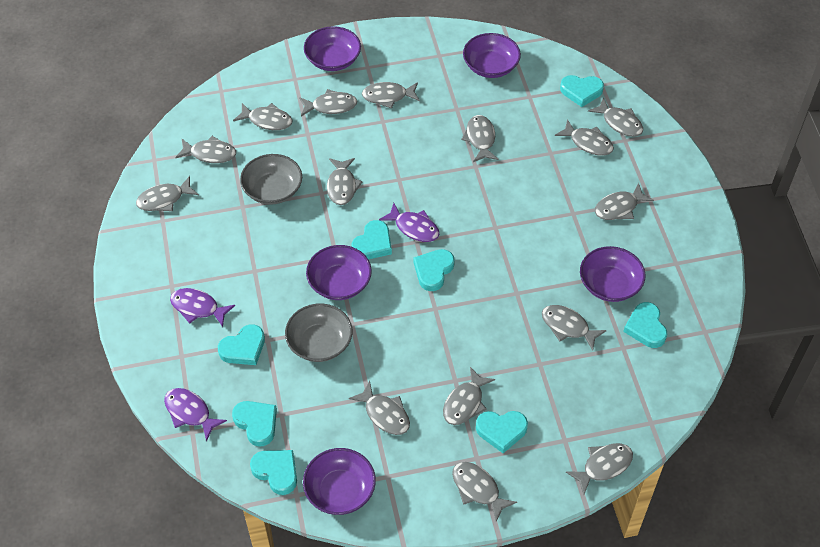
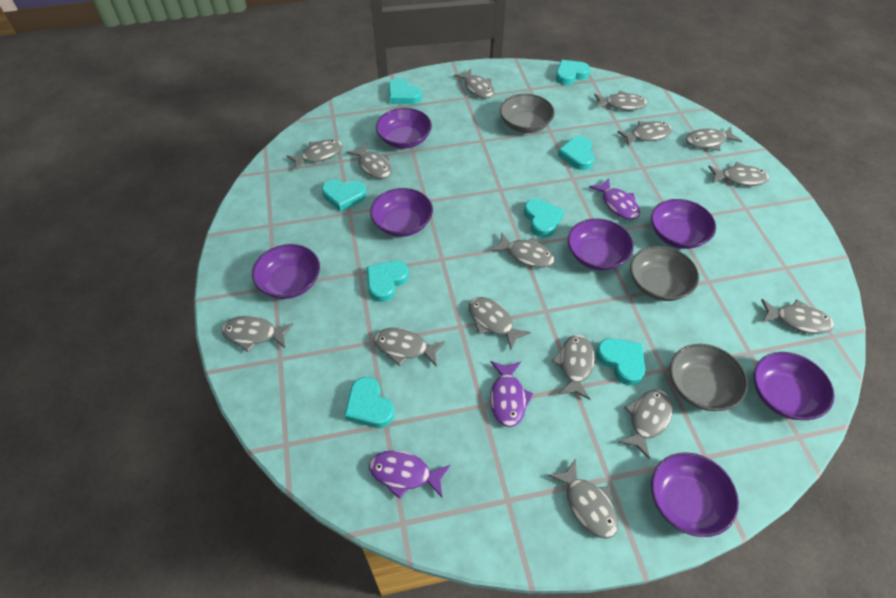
grey bowl: [240,154,302,205] [285,303,352,362] = 2 -> [500,94,555,133] [630,246,699,301] [670,344,748,411] = 3
purple bowl: [303,448,376,515] [304,26,361,71] [306,245,372,300] [463,33,521,78] [580,246,645,302] = 5 -> [252,244,320,299] [370,188,433,237] [376,108,432,149] [568,218,634,270] [651,199,716,249] [651,452,739,537] [754,352,834,420] = 7

